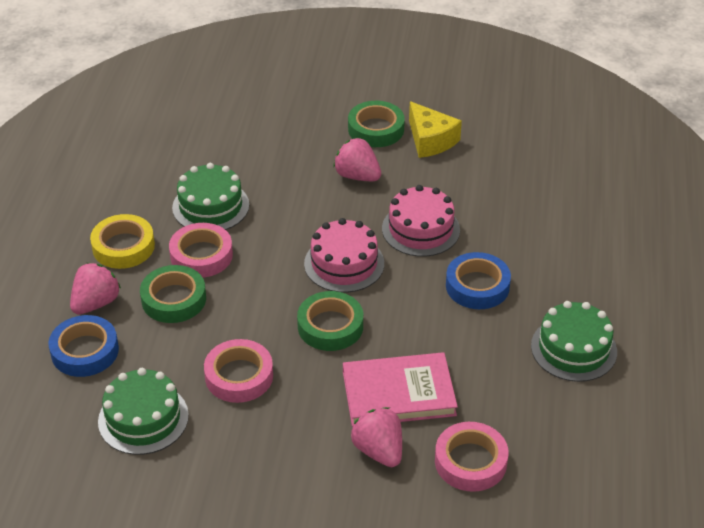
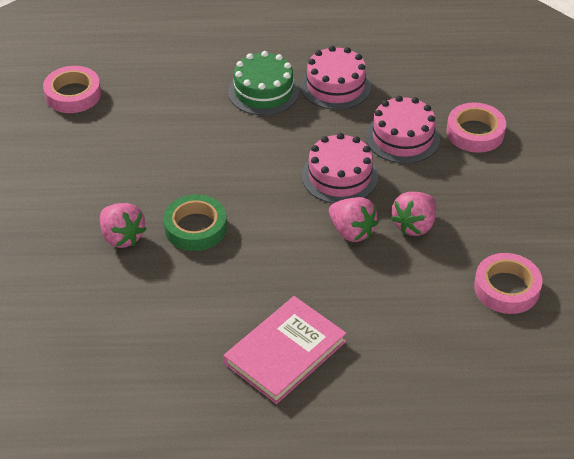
blue tape: [49,315,119,377] [446,252,511,309] = 2 -> none = 0
green cake: [98,368,189,455] [172,163,249,230] [531,301,617,382] = 3 -> [228,51,299,115] = 1
green tape: [140,265,206,323] [297,291,363,351] [348,101,405,147] = 3 -> [163,194,227,251] = 1
pink cake: [304,218,384,293] [382,185,460,257] = 2 -> [301,46,371,110] [302,133,378,203] [366,96,440,164] = 3
yellow cheese: [409,101,462,158] = 1 -> none = 0
yellow tape: [90,214,155,269] = 1 -> none = 0

